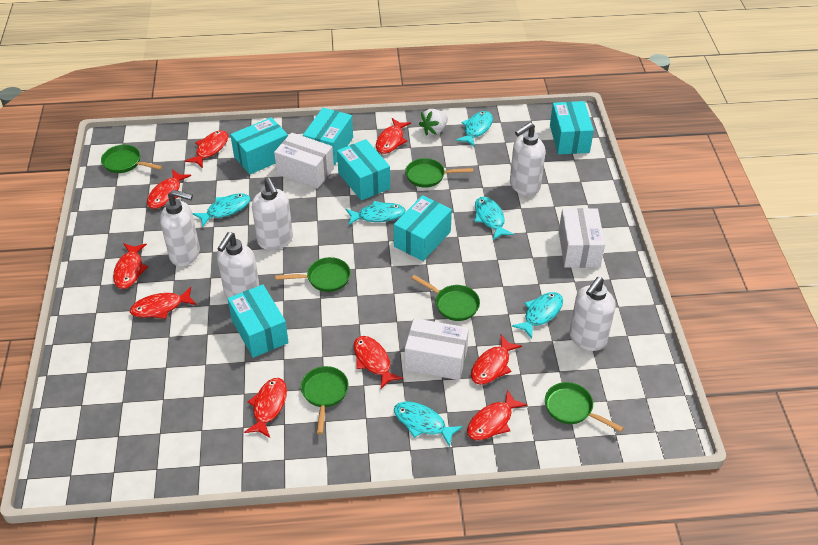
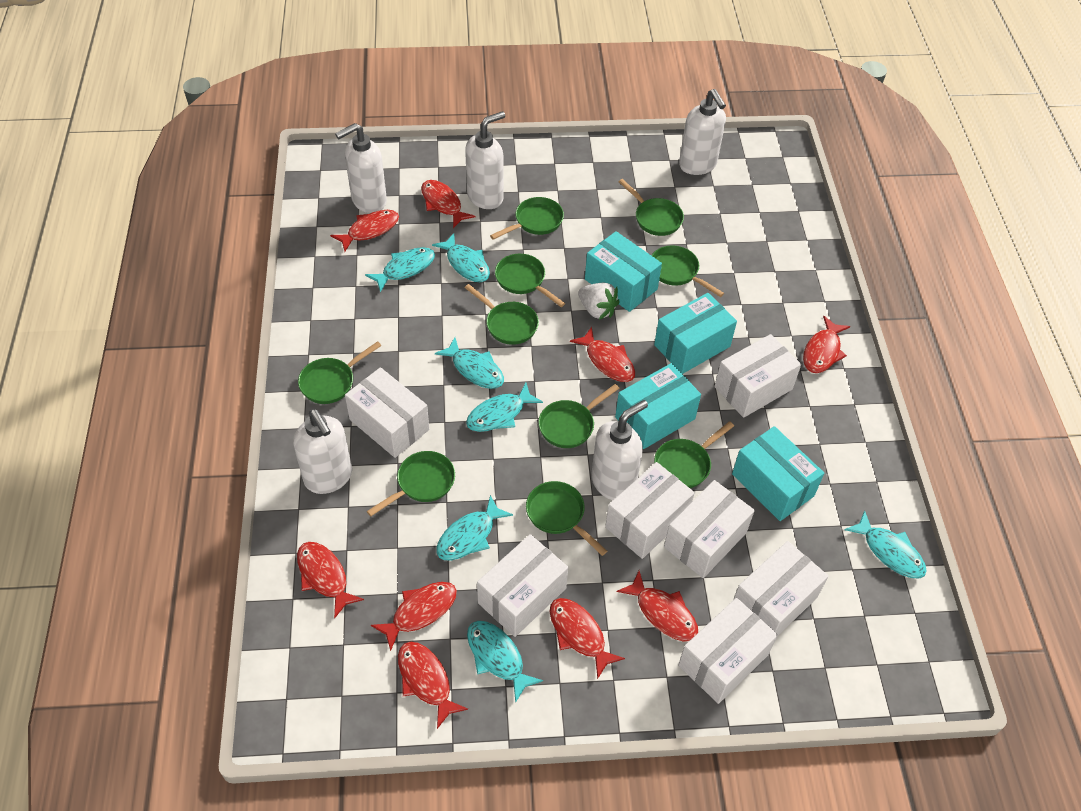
green pan: [101,145,162,173] [275,257,351,292] [301,366,349,434] [405,158,473,188] [411,275,480,321] [545,382,624,432] = 6 -> [298,341,381,404] [367,451,455,516] [465,284,539,345] [490,197,564,240] [495,254,565,307] [526,481,607,556] [538,384,620,448] [619,179,684,236] [651,246,724,297] [654,421,734,488] = 10
turquoise box: [228,284,289,358] [230,117,288,174] [303,108,353,165] [337,139,390,201] [394,195,452,261] [550,101,594,155] = 6 -> [585,231,662,312] [615,363,701,449] [654,293,737,374] [732,426,824,521] = 4
turquoise fish: [192,193,250,227] [346,201,405,225] [394,401,463,447] [456,111,493,147] [475,197,514,240] [512,292,563,339] = 6 -> [365,247,435,293] [432,233,490,282] [435,337,504,389] [436,495,513,560] [466,382,543,432] [467,621,543,703] [844,510,927,578] = 7
white box: [274,133,334,189] [405,318,469,380] [559,208,605,268] = 3 -> [345,367,429,458] [477,534,568,637] [605,462,695,559] [664,480,755,578] [678,598,778,704] [714,334,801,418] [733,541,828,635] = 7

